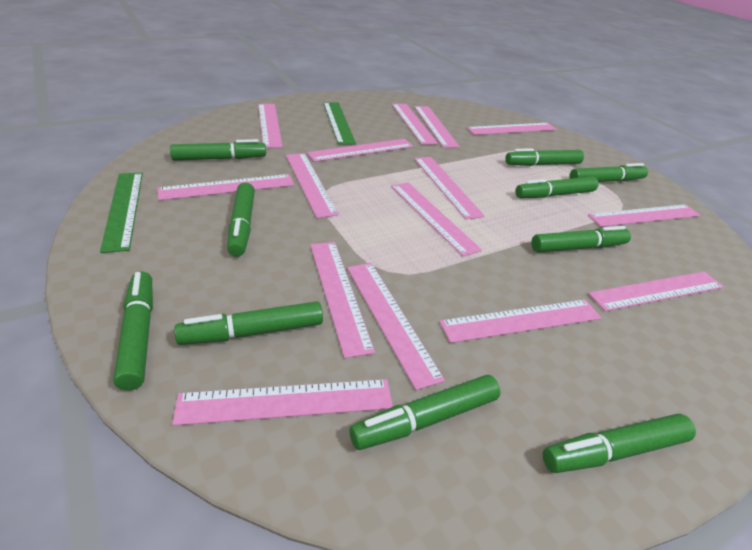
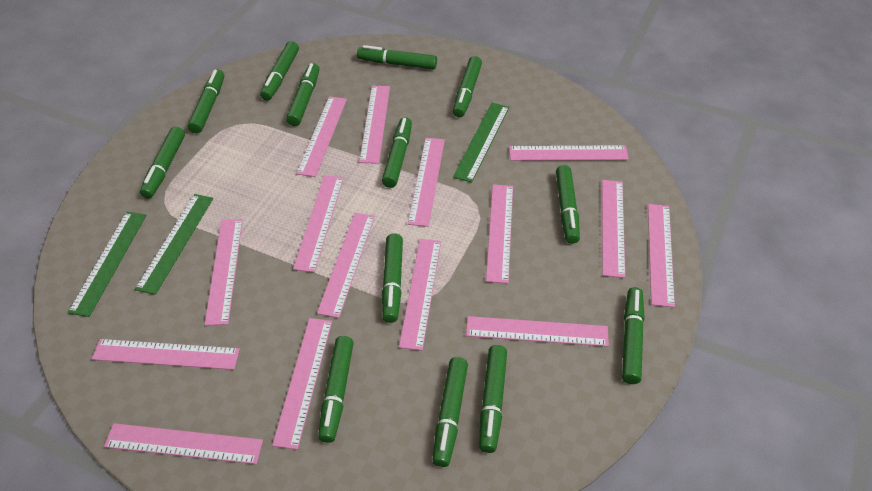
green marker: [113,271,153,390] [170,139,266,161] [174,301,323,345] [227,182,255,257] [350,375,500,450] [505,148,584,166] [515,177,598,198] [531,226,631,253] [543,414,696,473] [569,163,648,182] = 10 -> [140,126,185,198] [188,69,224,133] [260,41,299,100] [286,63,319,126] [318,336,354,443] [357,45,437,69] [382,117,412,188] [382,233,403,323] [432,357,468,467] [453,56,482,117] [479,345,507,453] [556,165,580,244] [622,287,645,384] = 13
green ruler: [100,173,143,253] [323,102,356,145] = 2 -> [68,212,146,317] [135,194,213,295] [453,103,509,183] = 3

